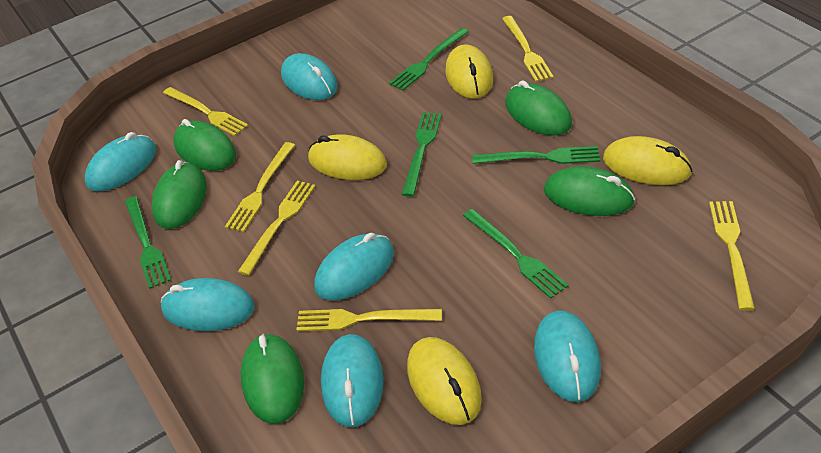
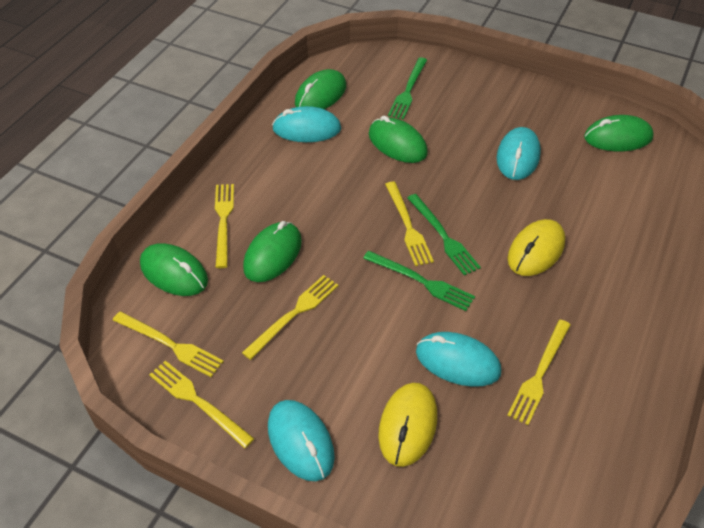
green fork: [125,196,171,289] [389,28,468,90] [402,112,442,197] [463,209,569,299] [472,146,600,164] = 5 -> [363,251,475,311] [388,57,427,119] [408,194,481,276] = 3
turquoise mouse: [85,132,156,191] [161,278,254,331] [281,53,338,100] [314,233,394,300] [321,334,384,427] [534,311,601,402] = 6 -> [268,400,335,481] [272,106,341,142] [416,332,501,387] [497,127,541,180] = 4
yellow mouse: [308,134,387,180] [407,337,482,425] [445,44,493,99] [603,136,692,185] = 4 -> [378,383,437,467] [508,219,565,276] = 2

